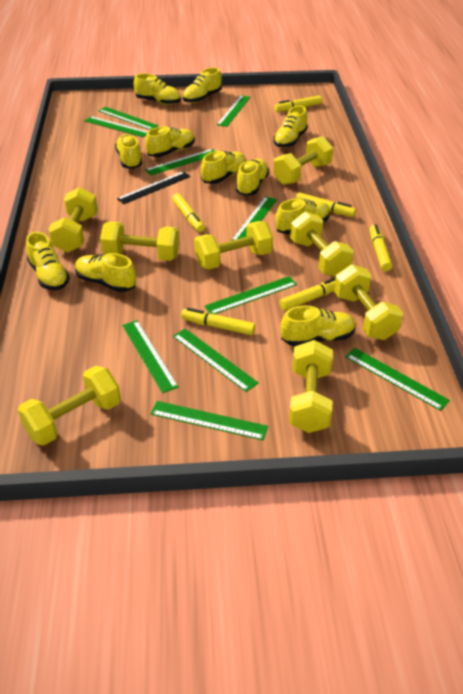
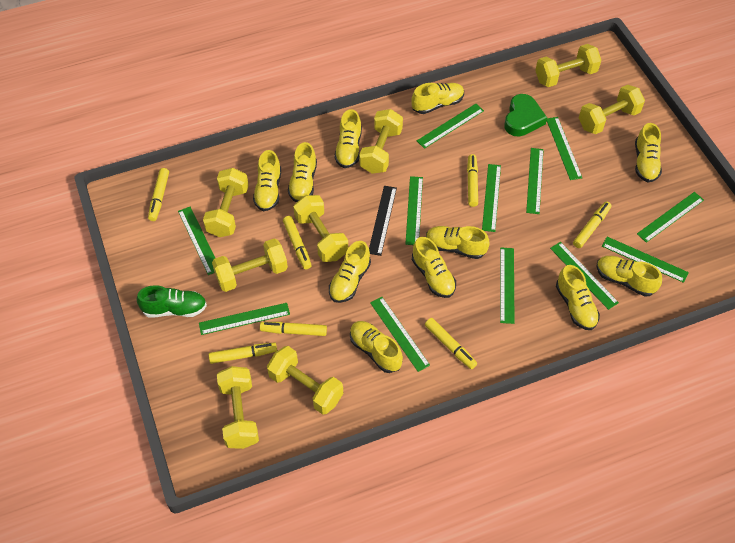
green heart: none = 0 -> [504,94,547,136] = 1
green ruler: [84,116,148,137] [98,107,158,130] [122,320,179,393] [145,149,214,175] [151,401,268,440] [173,329,258,392] [204,276,297,314] [217,95,251,127] [231,197,277,241] [345,348,450,411] = 10 -> [178,207,215,275] [199,303,290,335] [370,297,430,372] [405,176,423,245] [417,104,484,149] [482,164,501,232] [500,247,515,324] [526,148,544,214] [547,117,582,180] [550,242,619,310] [602,237,689,283] [637,192,704,243] = 12
green shoe: none = 0 -> [137,285,207,317] = 1
yellow marker: [172,193,205,232] [181,308,256,335] [274,95,322,112] [280,277,336,310] [296,192,356,217] [370,224,392,271] = 6 -> [148,168,169,221] [209,342,277,364] [260,322,327,336] [283,216,312,269] [425,318,477,369] [467,154,478,207] [573,201,611,248] = 7

